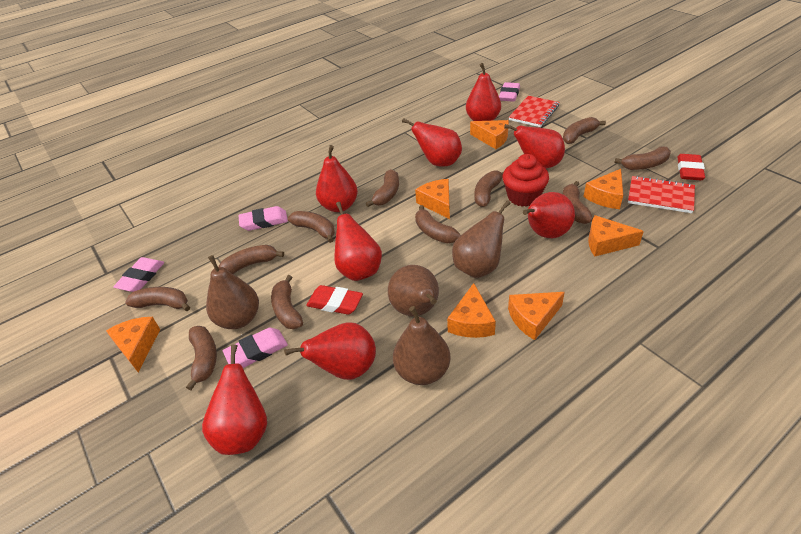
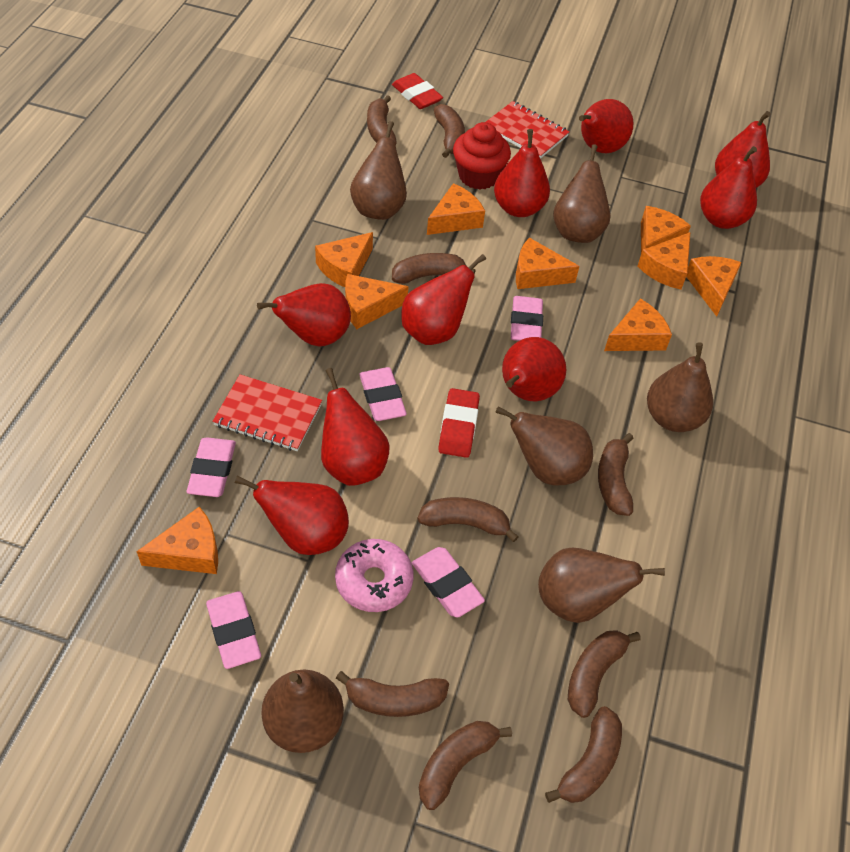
brown banana: [125,287,190,311] [186,326,217,390] [218,245,284,274] [271,275,303,329] [288,211,335,243] [366,169,399,207] [415,205,461,243] [474,171,504,207] [563,117,606,144] [563,181,593,224] [614,146,671,170] = 11 -> [336,671,449,717] [367,95,397,145] [392,253,476,284] [417,497,519,542] [419,721,512,810] [434,104,465,158] [545,706,622,803] [568,630,641,718] [598,433,634,516] = 9
brown pear: [206,255,259,329] [388,265,439,316] [393,306,450,385] [452,200,511,278] = 4 -> [261,670,344,753] [350,121,407,220] [495,406,593,486] [538,548,665,623] [553,144,610,243] [647,342,713,432] = 6
orange cheese: [106,317,160,372] [415,179,450,219] [447,283,496,338] [470,120,509,149] [508,292,565,340] [583,169,623,209] [588,215,644,257] = 7 -> [136,507,218,574] [315,232,373,287] [345,274,409,329] [427,183,485,235] [516,238,579,289] [604,298,672,351] [638,232,690,289] [641,206,691,253] [686,256,742,317] = 9
pink donut: none = 0 -> [335,539,413,612] = 1
pink eraser: [113,257,164,292] [223,328,288,368] [238,206,288,231] [499,82,520,102] = 4 -> [187,437,236,497] [206,591,261,669] [359,367,407,421] [412,547,485,618] [511,296,543,341] = 5
red pear: [202,344,267,455] [284,322,376,380] [316,145,358,212] [334,202,382,281] [402,118,462,167] [466,63,501,121] [504,124,565,169] [523,192,575,238] = 8 -> [235,476,349,555] [257,283,351,346] [321,368,390,486] [401,254,486,345] [494,129,550,217] [502,337,566,401] [579,99,634,153] [700,146,757,229] [715,111,771,188] = 9

